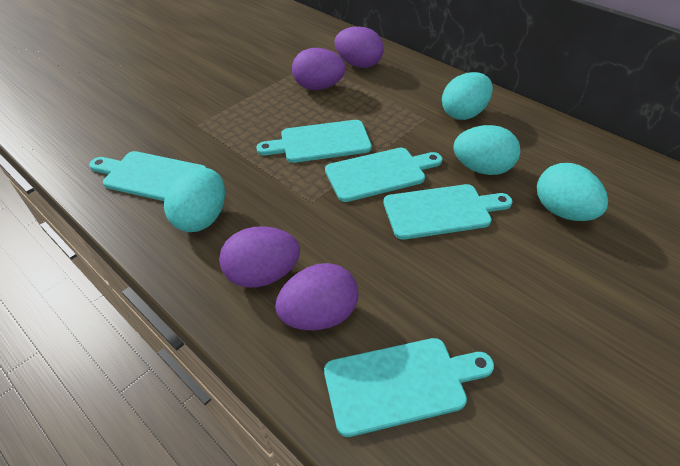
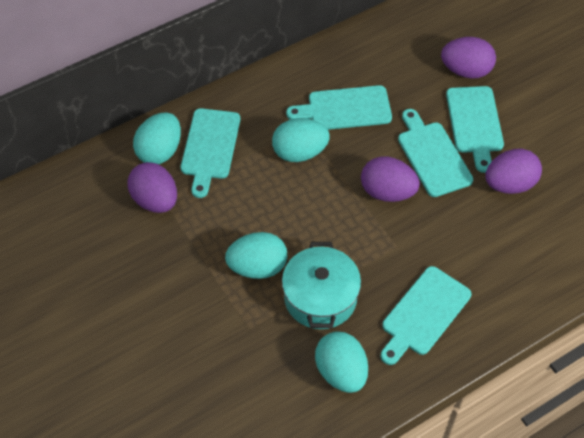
turquoise pot: none = 0 -> [282,242,361,329] = 1

